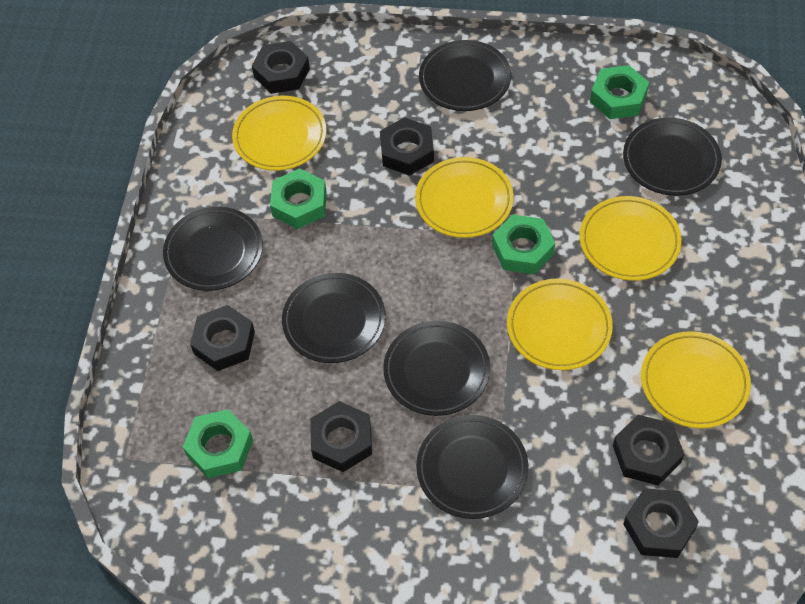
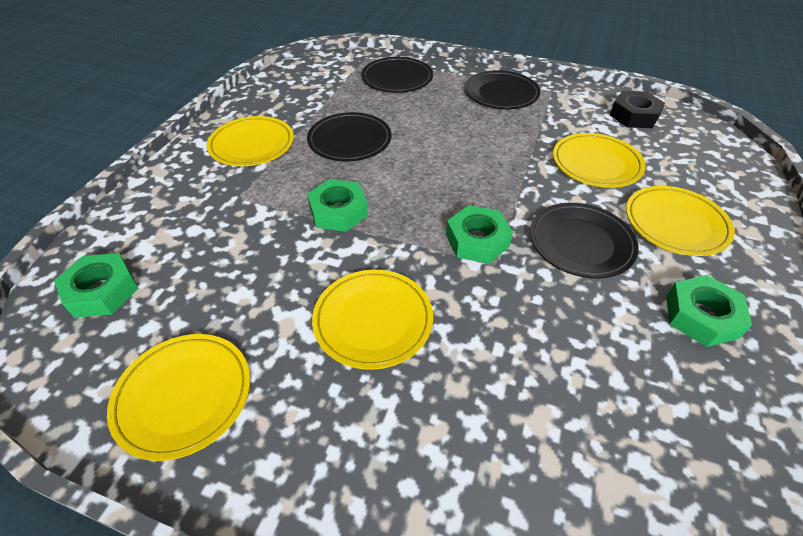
black nut: [190,305,255,371] [252,41,310,94] [310,401,372,472] [380,117,434,176] [613,415,684,485] [623,488,699,558] = 6 -> [610,91,665,128] = 1
black plate: [163,207,263,291] [282,273,386,363] [383,321,490,416] [416,415,529,519] [419,40,511,111] [623,118,722,196] = 6 -> [307,112,392,161] [361,57,433,93] [465,70,540,109] [530,203,639,278] = 4

